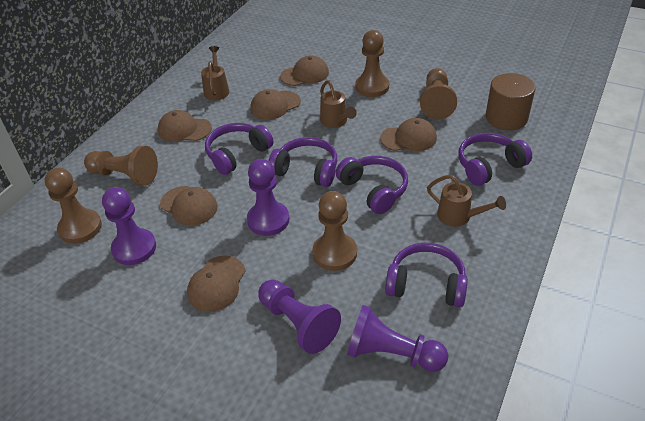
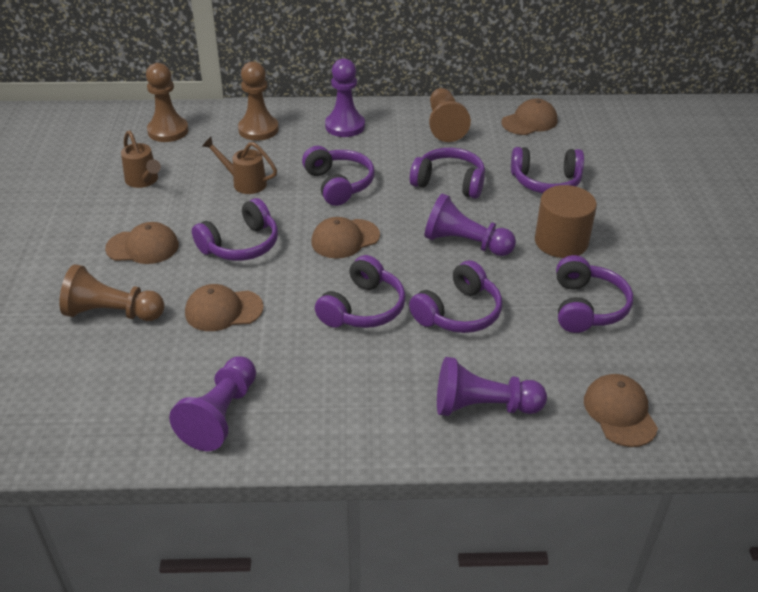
brown cap: [158,110,212,142] [160,186,218,226] [187,256,245,312] [250,89,301,120] [280,55,329,86] [380,118,437,151] = 6 -> [105,222,179,264] [185,284,264,331] [311,217,380,259] [502,99,557,135] [584,374,658,447] = 5
brown pawn: [45,168,102,244] [84,146,158,186] [312,191,357,271] [355,30,389,97] [420,68,457,119] = 5 -> [59,264,165,321] [146,63,189,142] [238,61,279,141] [429,88,471,142] = 4
brown watering can: [201,46,229,101] [320,80,357,128] [427,175,506,227] = 3 -> [121,130,161,188] [202,137,277,194] = 2
purple headphones: [205,123,273,175] [269,137,337,187] [336,156,408,214] [385,243,468,307] [458,133,532,186] = 5 -> [192,198,278,261] [302,146,375,206] [315,255,406,328] [409,260,502,333] [410,148,485,199] [511,147,584,193] [556,255,633,333] = 7

